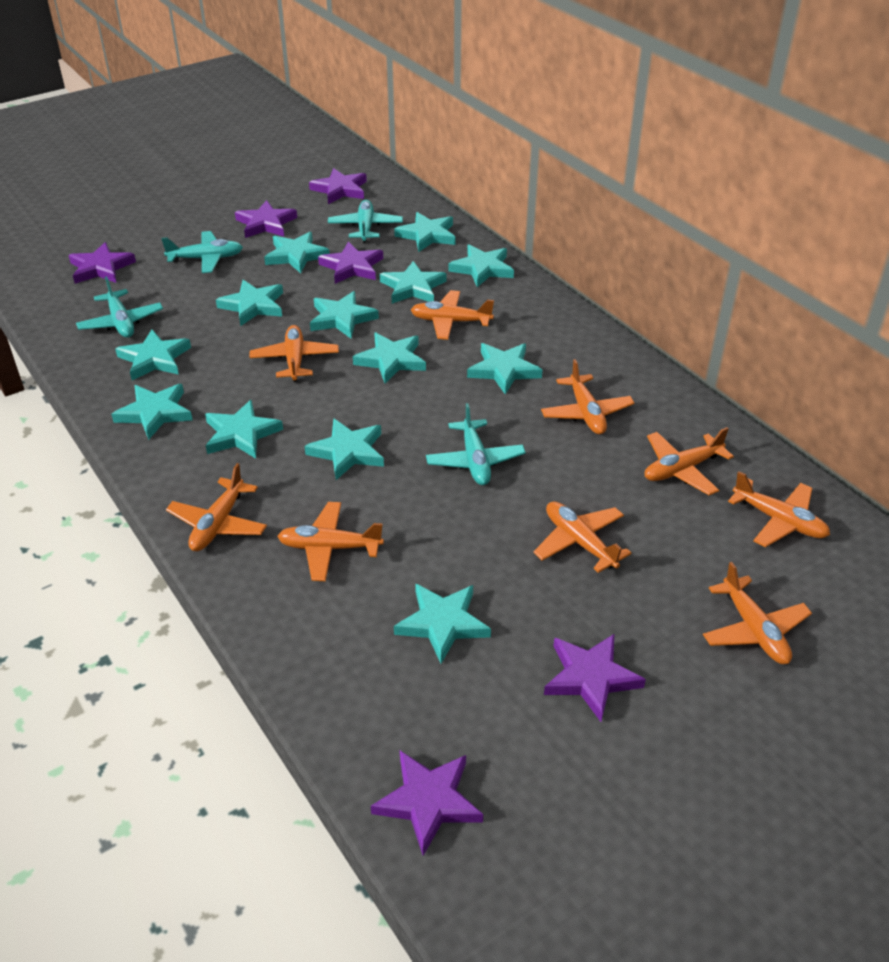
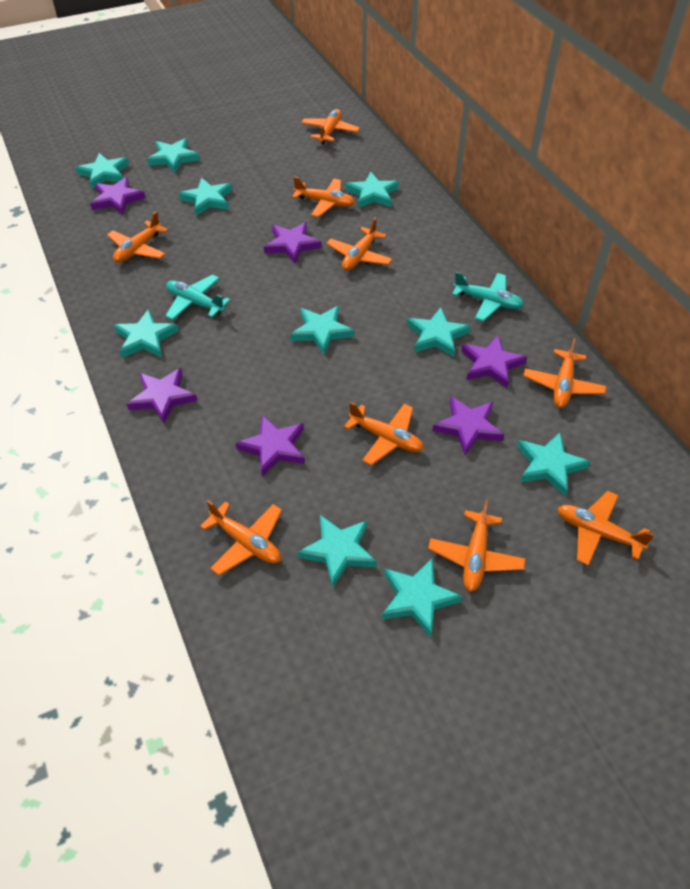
turquoise plane: [76,276,163,338] [161,231,243,273] [328,200,403,243] [426,403,526,485] = 4 -> [165,274,231,320] [452,272,524,321] = 2
turquoise star: [111,384,193,440] [115,329,191,380] [205,400,283,459] [216,280,283,326] [264,232,330,273] [304,418,384,480] [310,291,379,338] [353,333,426,384] [380,261,447,304] [394,212,455,252] [394,583,491,664] [449,245,514,287] [467,343,542,395] = 13 -> [76,153,129,189] [114,309,179,358] [147,138,200,173] [178,178,232,216] [290,306,354,355] [297,515,377,587] [346,172,399,208] [382,558,462,638] [407,307,470,357] [517,432,590,496] = 10

